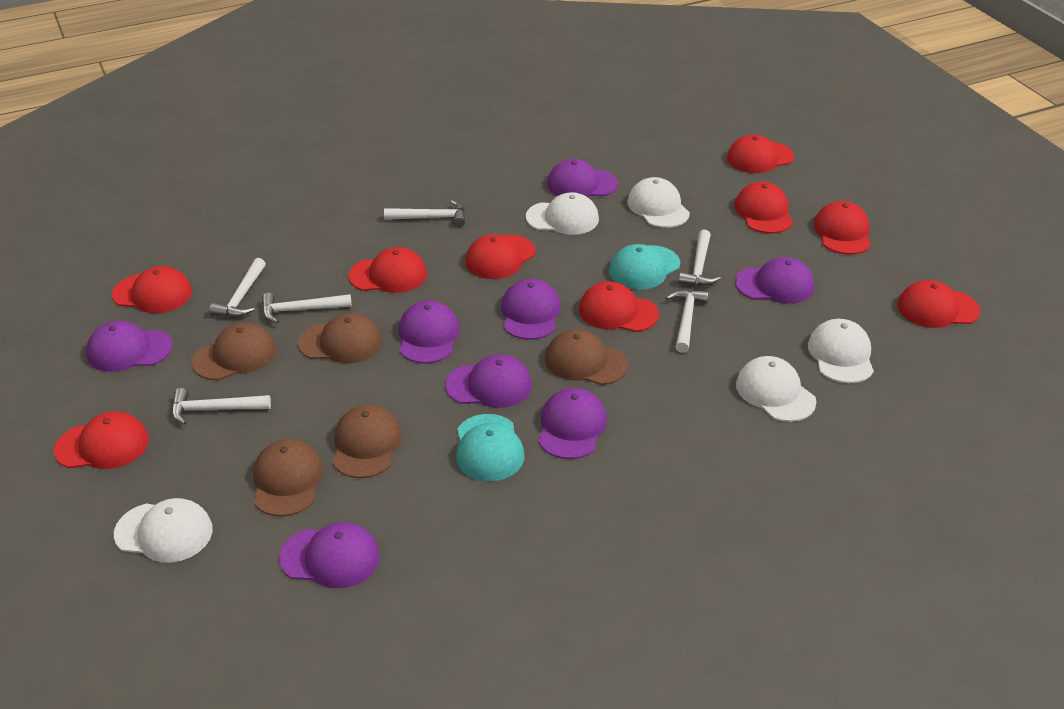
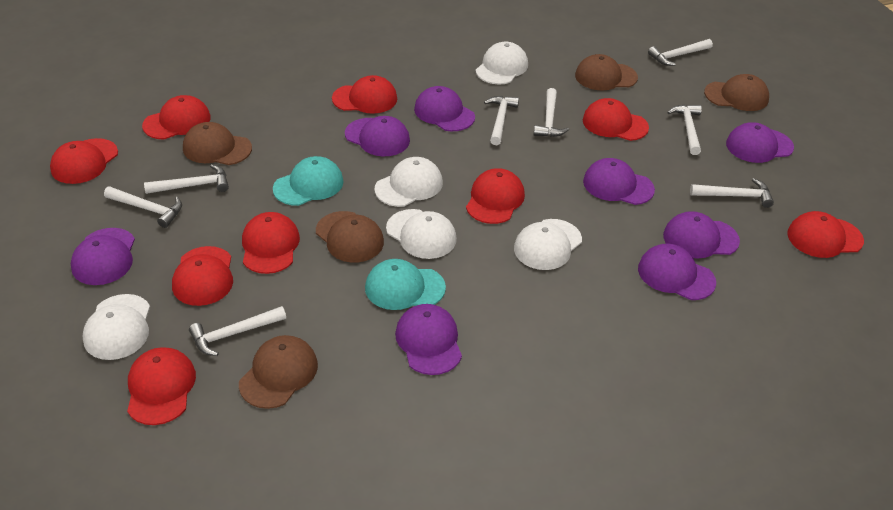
white hammer: [172,388,271,425] [209,258,266,318] [262,293,352,323] [384,200,465,227] [666,289,709,353] [678,229,721,286] = 6 -> [104,187,182,228] [144,164,229,194] [189,306,286,356] [484,96,519,145] [533,88,569,137] [648,39,713,66] [667,105,702,155] [690,178,774,208] = 8

